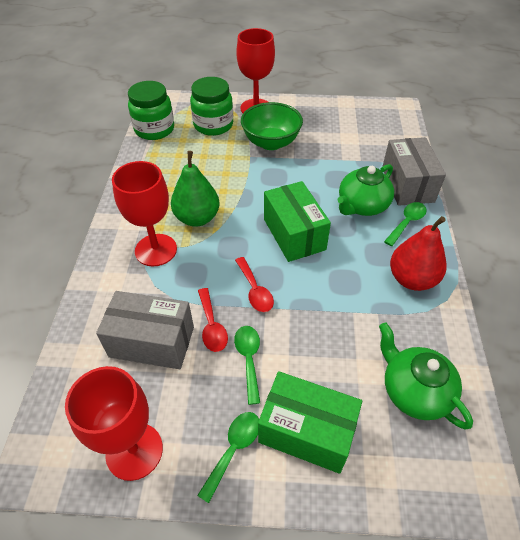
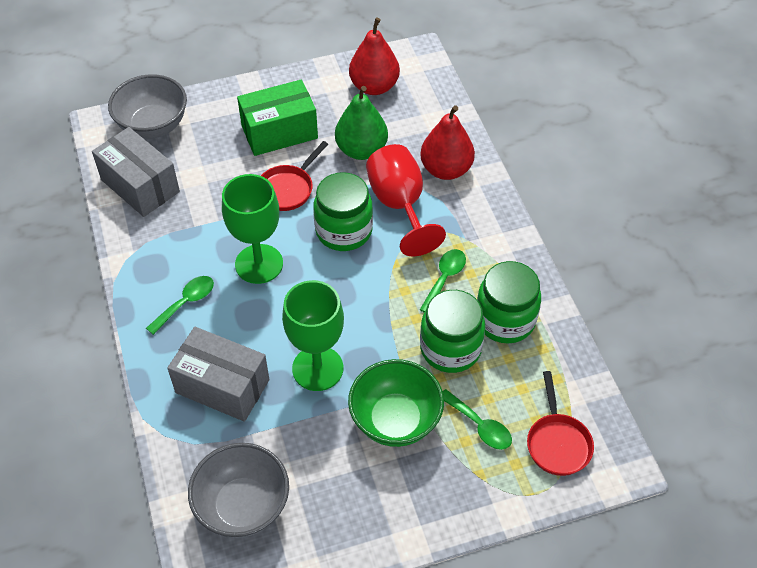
green box: [258,371,362,474] [264,181,331,262] = 2 -> [237,79,318,156] = 1
green goblet: none = 0 -> [222,174,283,284] [282,280,344,391] = 2
green jar: [128,81,174,140] [190,77,233,136] = 2 -> [313,172,373,251] [420,290,485,373] [477,261,541,344] = 3
green teapot: [338,164,394,216] [379,322,473,429] = 2 -> none = 0
grey bowl: none = 0 -> [108,74,187,139] [188,443,289,538] = 2
red goblet: [65,366,163,481] [112,161,177,266] [236,28,275,113] = 3 -> [366,144,446,256] = 1
red pan: none = 0 -> [261,141,328,211] [527,371,594,476] = 2
red pear: [390,216,447,291] = 1 -> [349,18,400,95] [420,105,475,180] = 2
red spoon: [198,288,228,352] [235,257,274,312] = 2 -> none = 0

